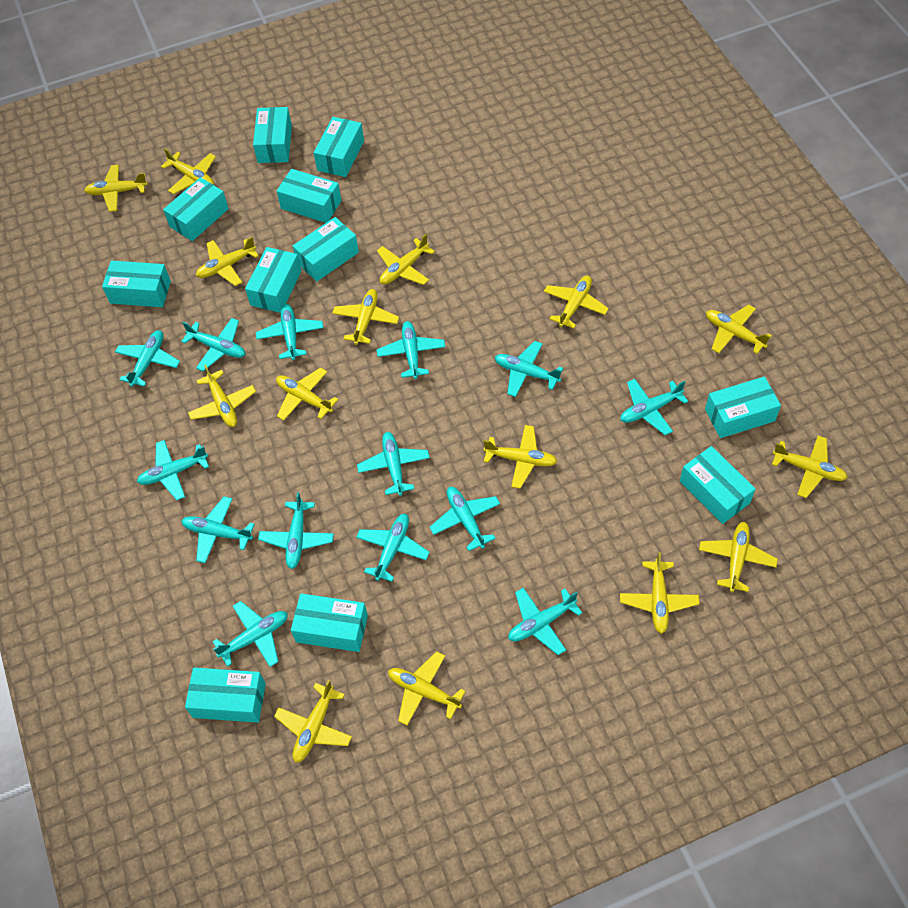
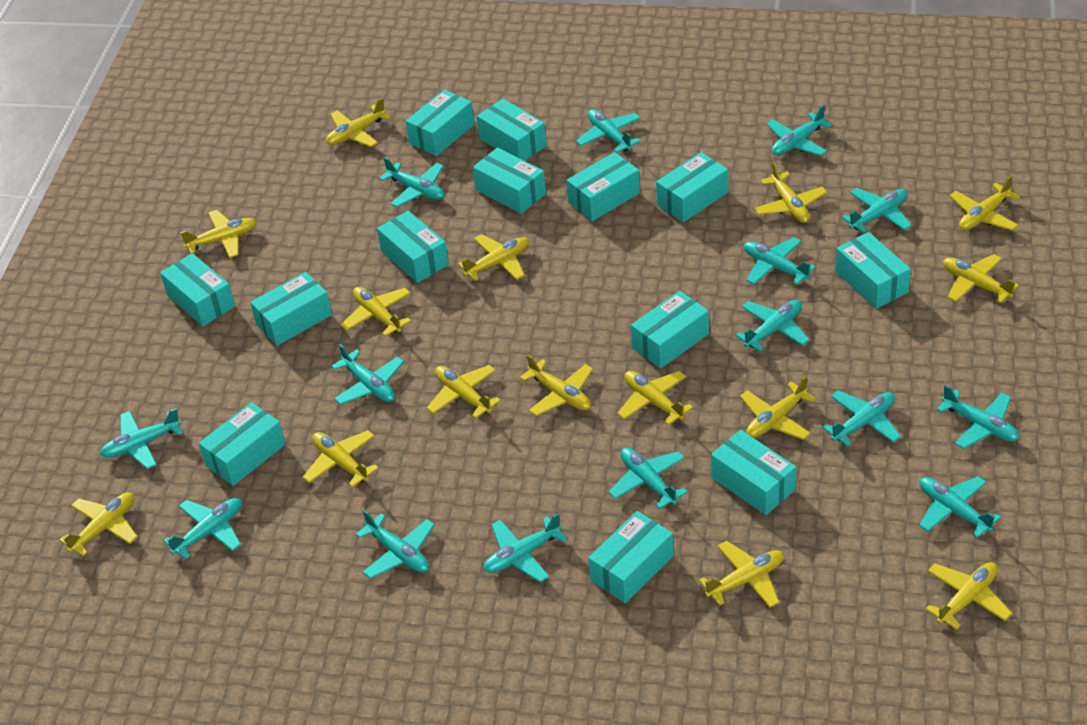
turquoise box: [102,260,171,307] [163,177,229,241] [185,668,266,723] [245,247,302,313] [253,107,292,163] [277,169,342,223] [291,593,368,652] [293,217,359,281] [314,117,364,177] [680,446,756,524] [705,377,781,438] = 11 -> [160,253,235,326] [199,402,285,486] [250,272,332,346] [377,211,449,283] [406,90,475,156] [473,147,546,214] [477,99,547,161] [566,152,640,221] [588,511,674,603] [631,291,709,369] [656,152,728,222] [711,430,796,515] [835,232,911,309] = 13
turquoise plane: [115,330,180,387] [137,440,209,500] [181,318,245,371] [181,496,255,563] [212,601,288,667] [256,304,323,360] [258,492,334,569] [356,514,430,582] [357,432,430,496] [377,321,445,379] [429,487,500,551] [495,341,563,397] [508,588,582,655] [620,379,688,435] = 14 -> [100,408,183,469] [164,498,242,560] [331,344,404,405] [356,510,435,579] [379,157,444,207] [483,513,567,582] [576,109,641,153] [608,447,687,509] [735,300,809,352] [744,237,816,285] [767,105,833,156] [823,391,901,447] [841,188,912,233] [919,476,1001,538] [936,385,1019,449] = 15

